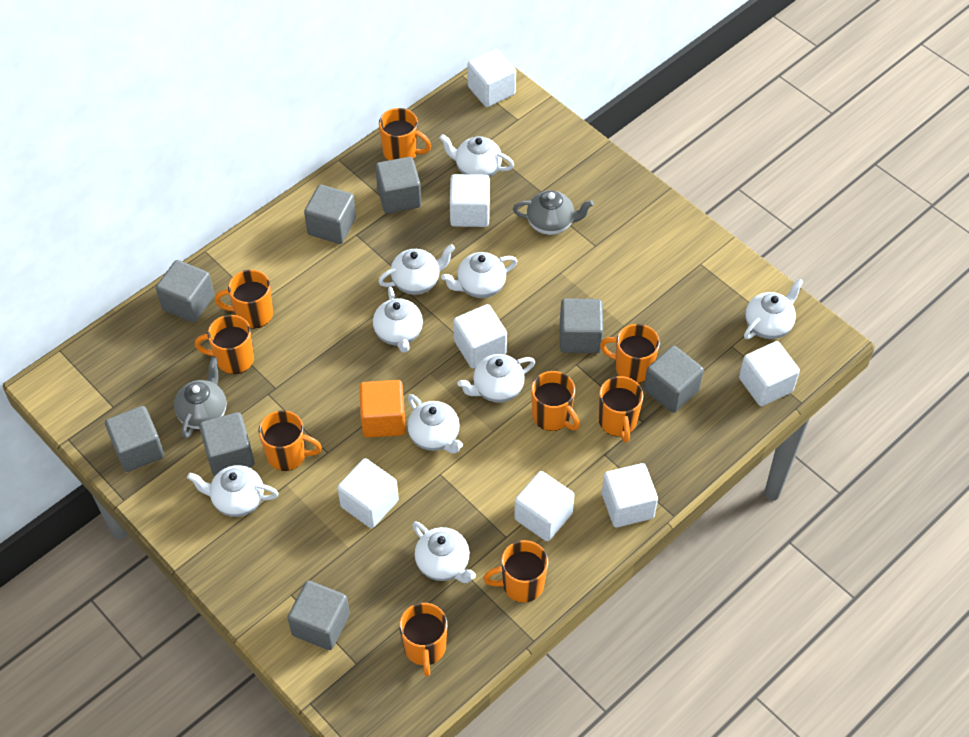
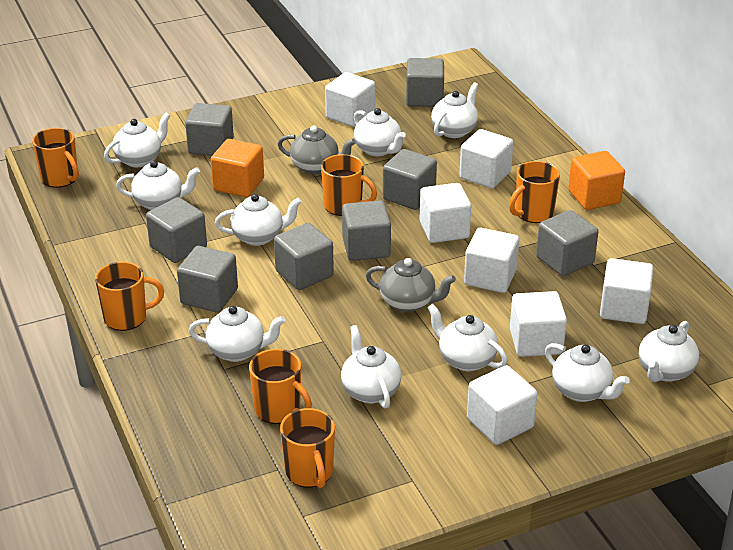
orange cube: [359,380,405,438] = 1 -> [211,139,264,197] [568,151,625,210] = 2
orange mug: [195,315,254,374] [215,270,273,328] [258,410,322,471] [379,108,431,160] [399,603,447,677] [483,540,548,602] [531,371,580,431] [599,376,643,443] [600,324,660,383] = 9 -> [32,128,79,188] [95,262,164,331] [249,349,312,424] [280,408,335,488] [321,154,377,216] [509,161,560,223] = 6
white teapot: [187,465,279,517] [373,287,423,353] [378,244,455,295] [407,394,463,454] [412,522,476,583] [439,134,514,178] [441,252,517,298] [458,354,535,403] [744,278,804,339] = 9 -> [104,113,171,167] [116,160,200,210] [189,306,285,362] [215,194,302,246] [341,325,401,408] [354,108,406,156] [427,304,507,371] [431,82,478,138] [545,343,630,402] [639,321,699,382] = 10

